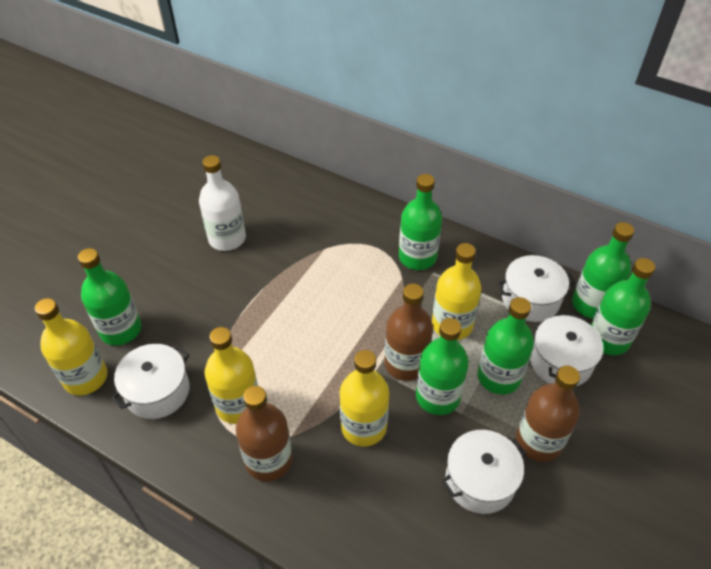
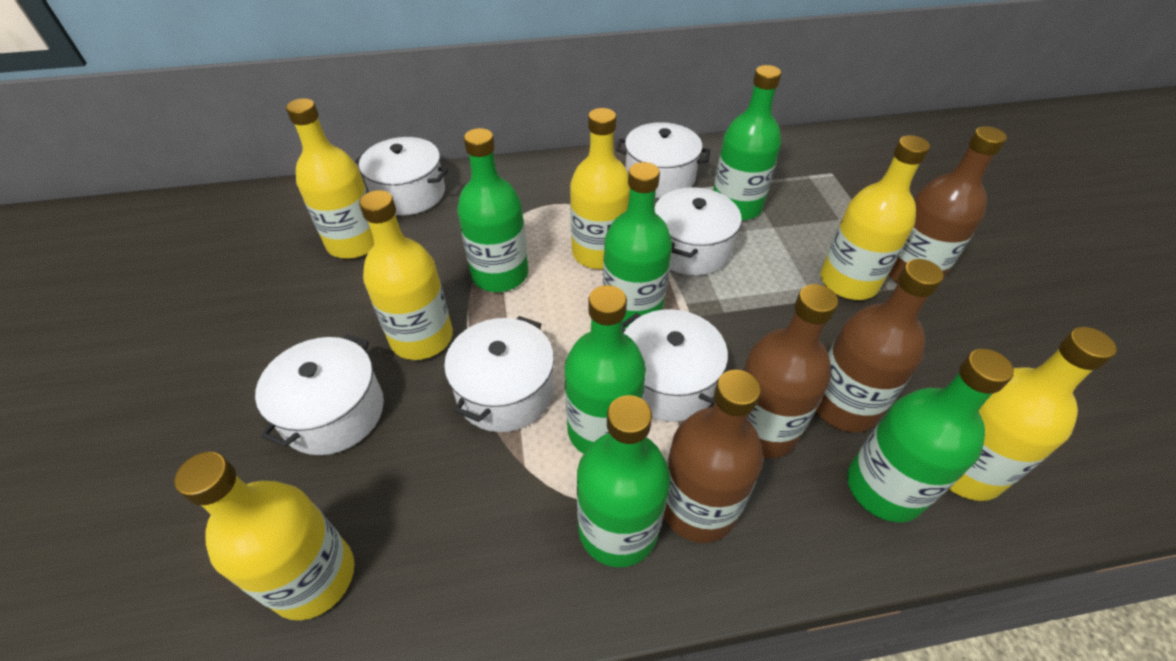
brown bottle: [236,386,293,482] [384,283,433,381] [516,366,580,462] = 3 -> [664,370,763,543] [742,284,838,458] [816,259,944,432] [888,126,1007,283] = 4
white bottle: [199,155,246,251] = 1 -> none = 0
white pot: [111,344,190,419] [441,430,527,514] [497,255,575,322] [530,313,603,386] = 4 -> [255,334,384,455] [355,137,448,215] [444,316,554,432] [616,122,710,198] [622,309,728,422] [655,187,742,276] = 6
yellow bottle: [35,298,108,396] [205,327,258,424] [340,350,390,447] [432,243,482,340] = 4 -> [174,452,354,620] [286,98,374,259] [359,190,453,360] [570,108,630,269] [821,135,930,300] [949,327,1117,501] = 6

